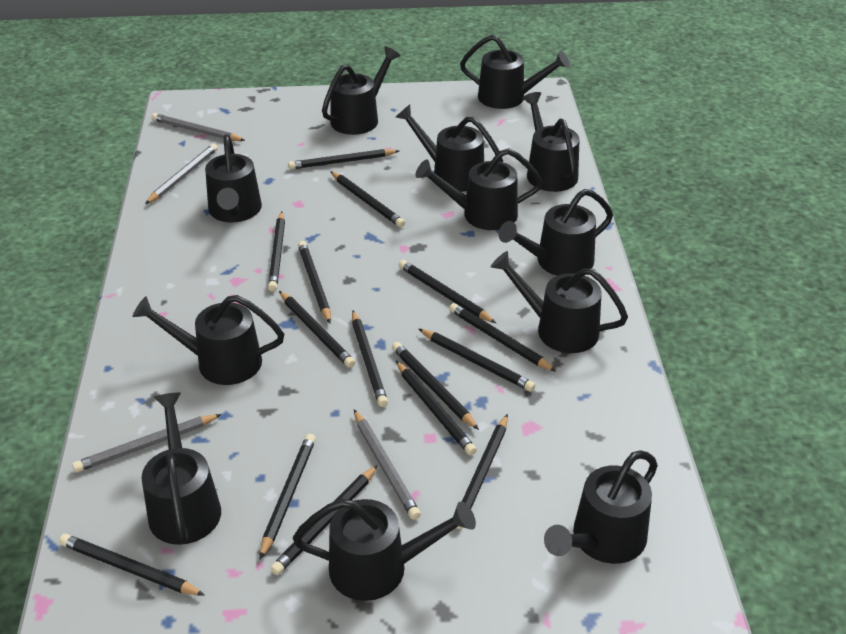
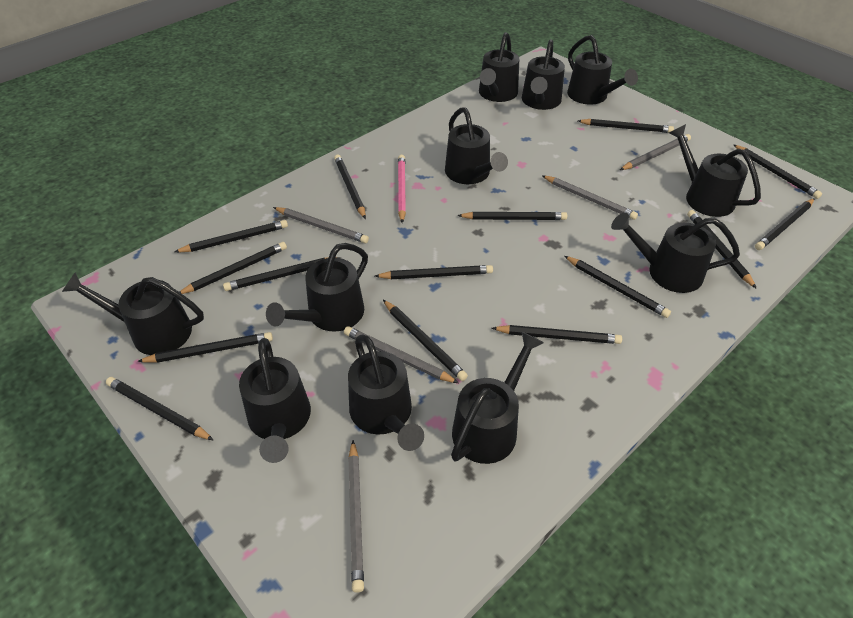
black watering can: [132,295,284,385] [142,392,221,545] [205,134,262,222] [293,498,476,601] [322,46,400,135] [396,104,503,192] [415,148,543,230] [460,35,570,109] [491,251,628,353] [498,189,613,276] [523,92,579,192] [544,450,658,564] = 12 -> [62,272,204,355] [239,338,311,463] [266,243,368,332] [348,334,424,451] [445,107,508,184] [451,332,544,464] [479,32,519,102] [522,39,565,110] [567,35,638,105] [611,212,740,293] [669,124,761,217] = 11
grey pencil: [72,414,222,472] [145,144,218,204] [152,113,245,141] [354,409,421,520] = 4 -> [273,207,369,243] [344,327,459,383] [348,440,364,593] [542,175,638,220] [620,134,691,170] = 5
pink pencil: none = 0 -> [398,155,406,223] = 1

